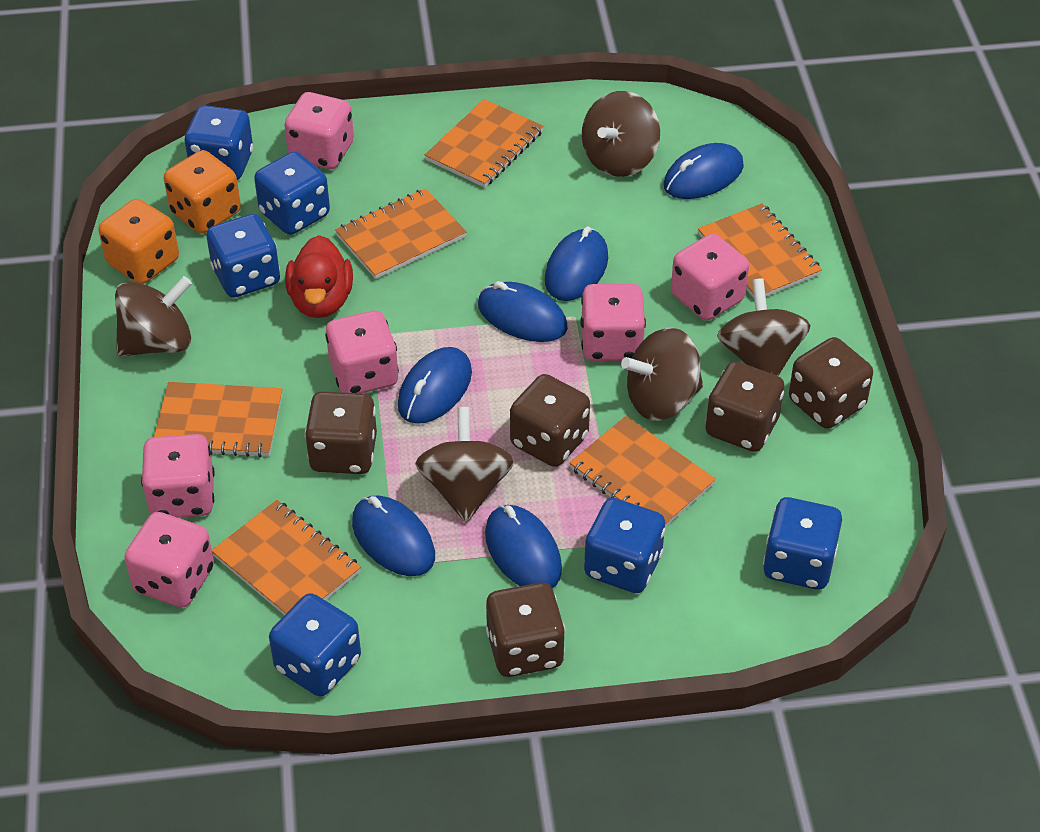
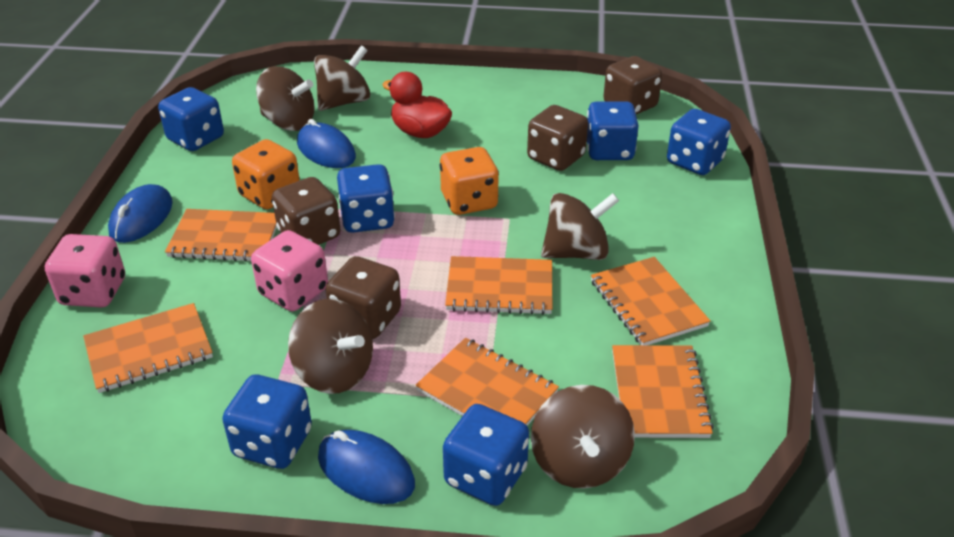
blue mouse: [352,495,435,576] [398,347,472,424] [478,281,568,342] [485,505,562,588] [545,226,608,301] [663,143,744,199] = 6 -> [108,184,173,243] [297,119,356,168] [318,430,415,504] = 3
brown dice: [305,391,377,474] [486,582,565,677] [510,374,590,467] [705,361,784,452] [789,337,873,429] = 5 -> [272,177,340,245] [325,256,401,339] [527,105,588,171] [603,56,662,114] = 4
pink dice: [124,512,214,607] [141,434,215,518] [284,92,354,169] [325,311,399,393] [580,284,646,361] [671,234,749,321] = 6 -> [45,234,125,307] [251,230,328,311] = 2

